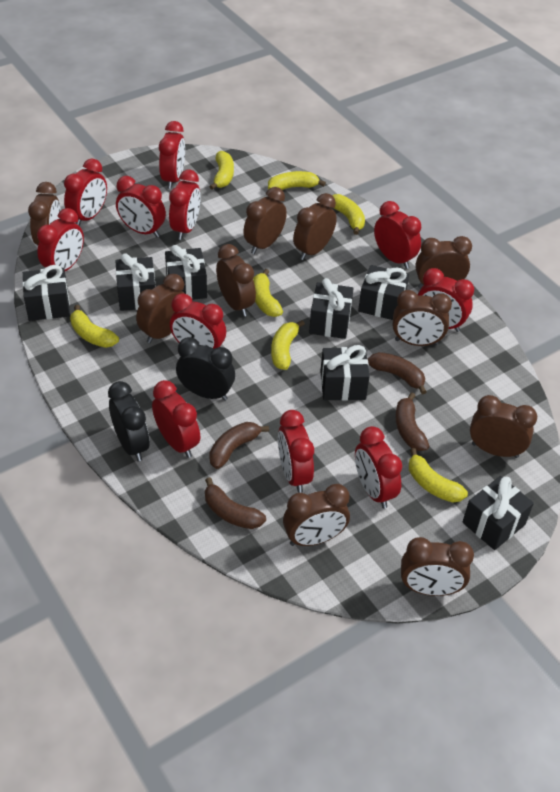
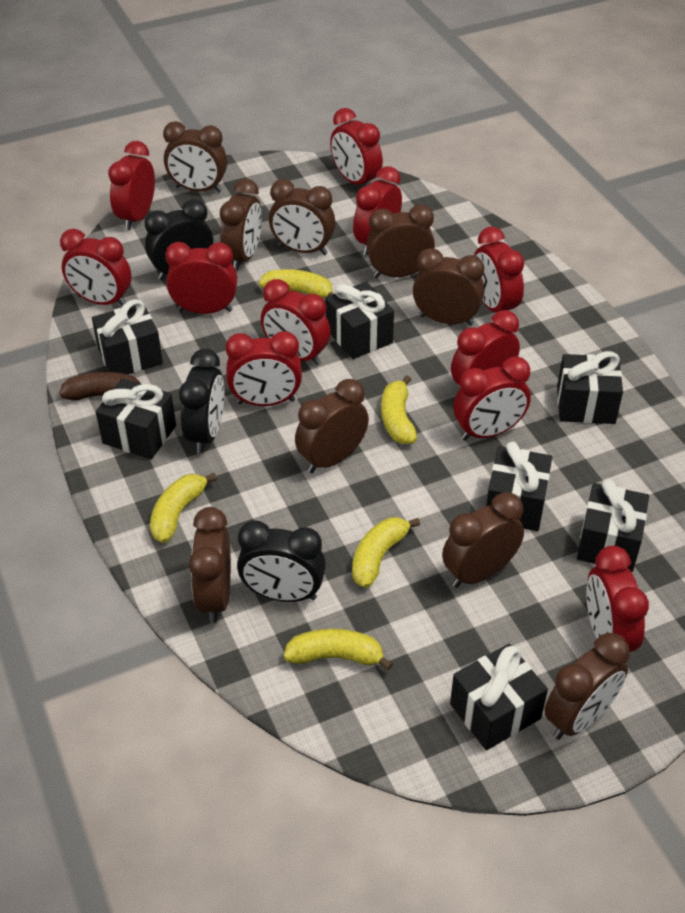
black clock: [108,381,149,461] [176,337,235,401] = 2 -> [145,199,213,280] [179,349,224,454] [237,520,326,602] = 3
brown banana: [205,477,266,529] [209,422,269,469] [368,352,427,394] [395,392,429,451] = 4 -> [59,372,140,401] = 1
brown clock: [28,182,61,245] [136,274,185,343] [216,244,256,317] [243,187,287,254] [283,484,350,546] [293,193,337,260] [393,290,452,346] [401,537,474,596] [415,236,472,289] [470,395,537,458] = 10 -> [163,121,227,193] [189,507,231,623] [220,179,262,271] [269,179,335,255] [295,379,369,473] [366,204,435,278] [413,248,484,326] [442,492,524,588] [544,633,630,740] = 9
yellow banana: [70,305,119,348] [209,151,234,190] [253,269,283,317] [268,171,326,190] [271,320,305,370] [332,194,365,235] [409,448,468,502] = 7 -> [150,473,217,543] [259,269,334,298] [284,629,393,670] [352,517,420,588] [381,375,417,444] = 5

